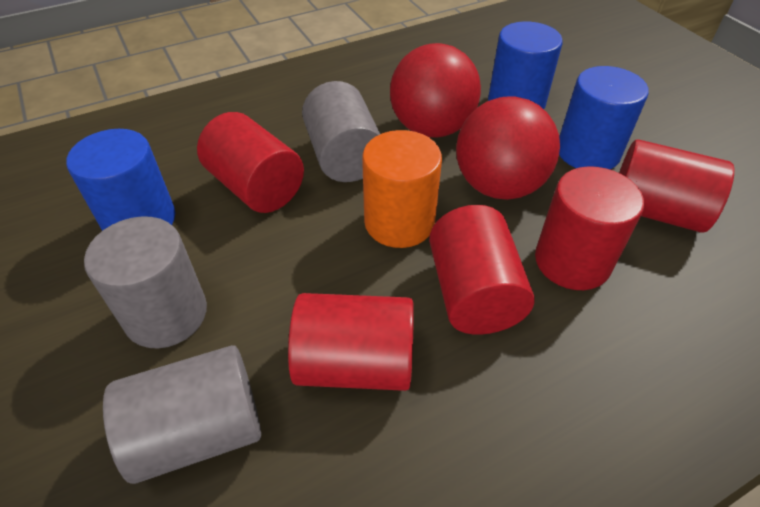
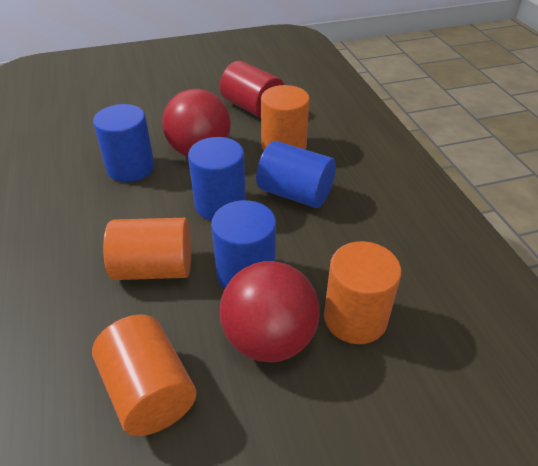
blue cylinder: [66,129,175,231] [488,21,563,109] [559,66,649,170] = 3 -> [93,104,154,182] [188,137,246,220] [211,200,276,289] [256,141,336,208] = 4
grey cylinder: [84,216,207,349] [103,345,261,484] [302,81,380,182] = 3 -> none = 0
orange cylinder: [362,130,442,248] = 1 -> [92,315,196,436] [103,218,191,280] [261,85,309,151] [324,241,401,344] = 4
red cylinder: [197,112,304,213] [288,293,414,391] [429,205,534,335] [535,166,644,290] [619,139,734,233] = 5 -> [220,61,284,118] = 1

